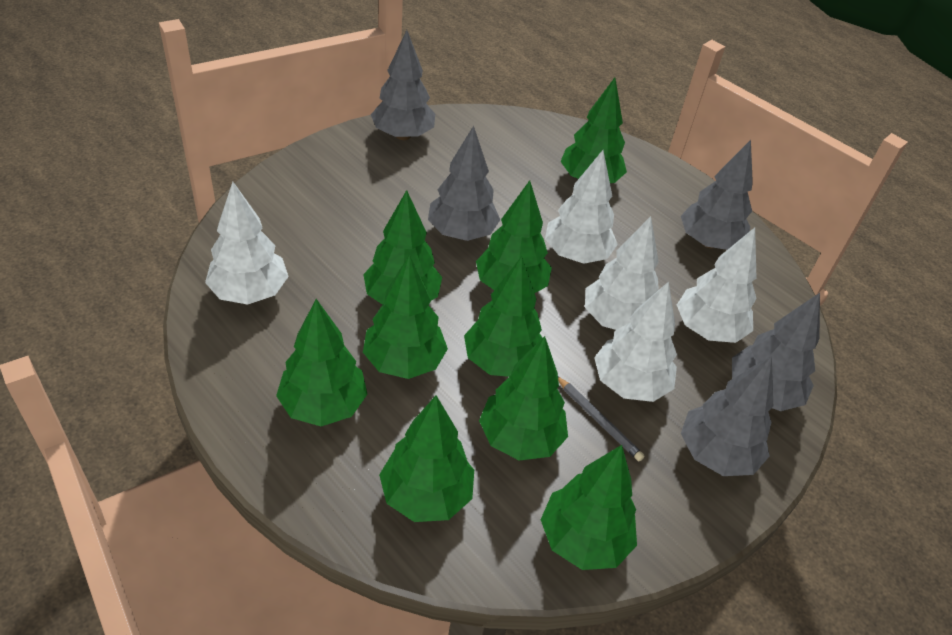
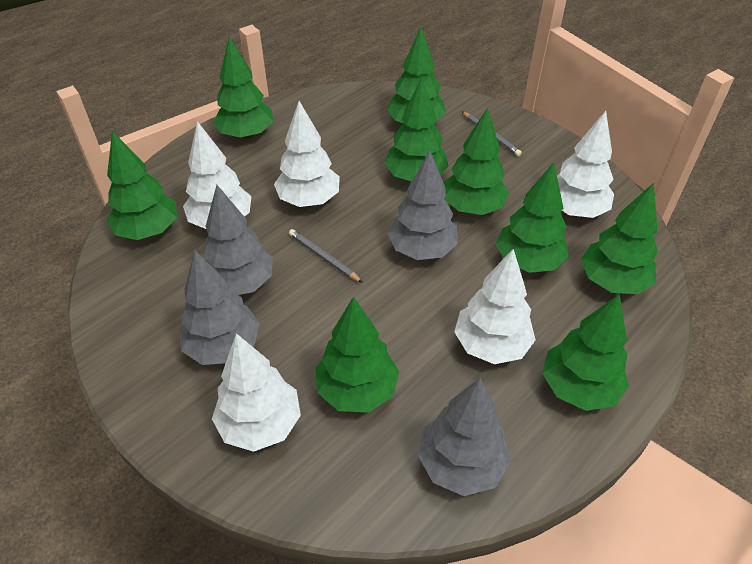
grey pencil: [558,377,644,461] = 1 -> [289,229,363,283] [462,111,522,156] = 2
grey tree: [371,30,435,140] [428,126,500,241] [681,140,753,250] [681,356,773,476] [732,293,820,411] = 5 -> [179,251,260,365] [203,185,273,295] [387,150,458,260] [418,378,511,496] = 4

